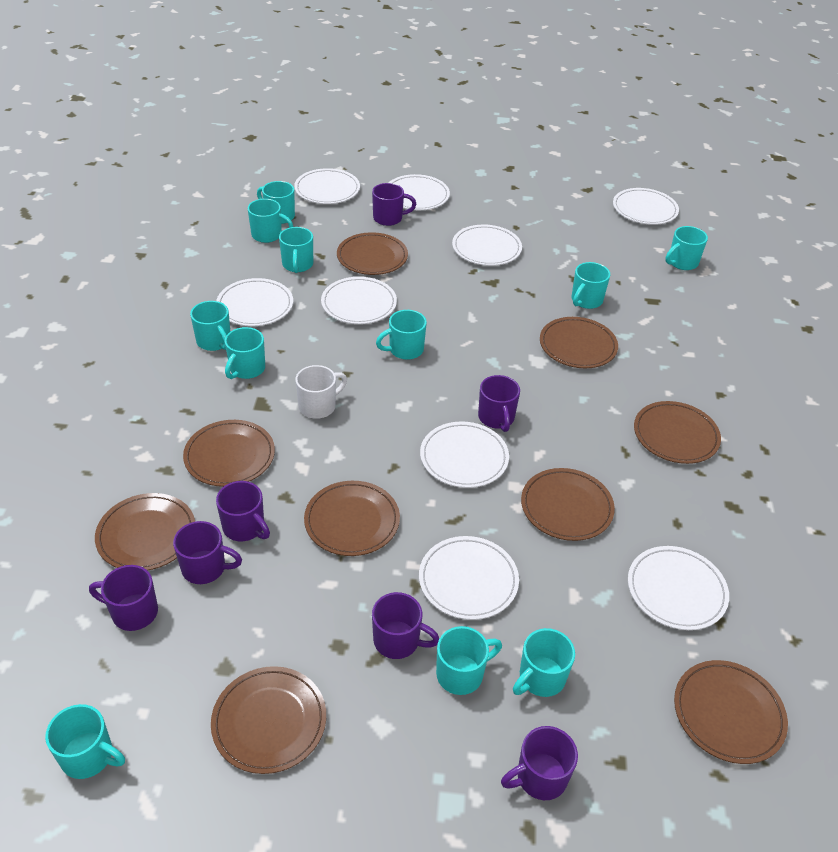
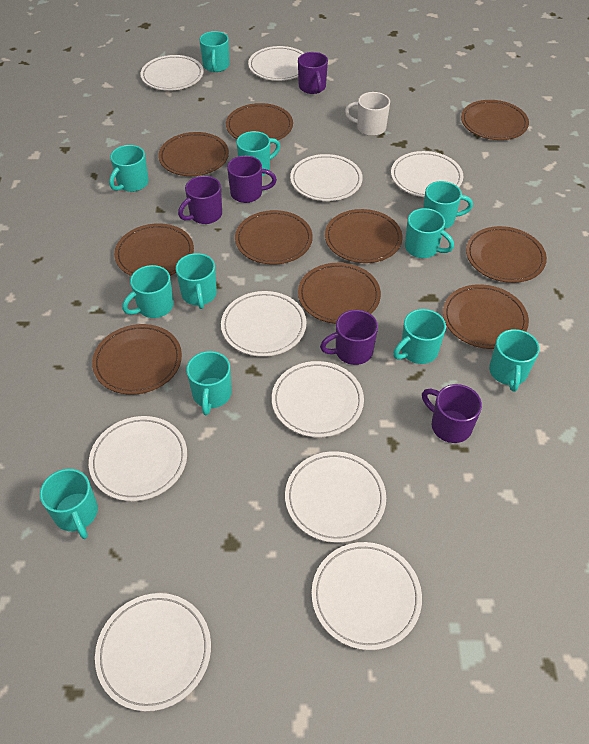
brown plate: [95,493,195,571] [183,420,275,487] [211,666,326,774] [304,481,400,556] [337,232,408,275] [521,468,615,541] [540,317,618,368] [634,401,721,464] [674,660,788,764] = 9 -> [92,324,182,395] [114,223,194,276] [158,132,229,176] [226,103,293,140] [235,210,313,264] [298,263,381,324] [325,209,402,263] [443,284,529,349] [461,100,529,140] [466,226,547,283] = 10
purple mug: [89,565,158,631] [173,521,242,584] [216,481,270,541] [372,183,416,226] [372,592,439,659] [478,375,520,432] [501,726,578,800] = 7 -> [178,176,222,224] [227,156,277,203] [298,52,328,94] [320,310,378,365] [422,384,482,443] = 5
white plate: [216,278,293,326] [294,168,360,204] [321,277,397,324] [389,174,450,210] [419,536,519,620] [420,422,509,488] [452,224,522,266] [613,188,679,225] [628,546,729,630] = 9 -> [89,416,187,501] [95,593,211,712] [141,55,204,91] [221,291,306,357] [248,46,304,81] [272,361,364,437] [285,451,386,543] [290,154,363,201] [312,542,422,650] [391,151,463,197] = 10

